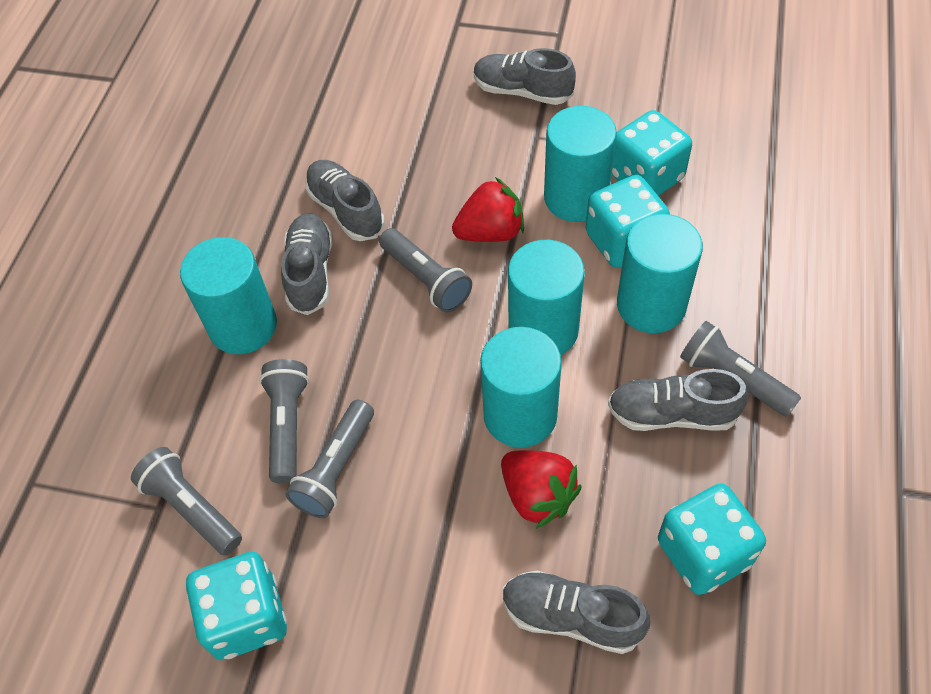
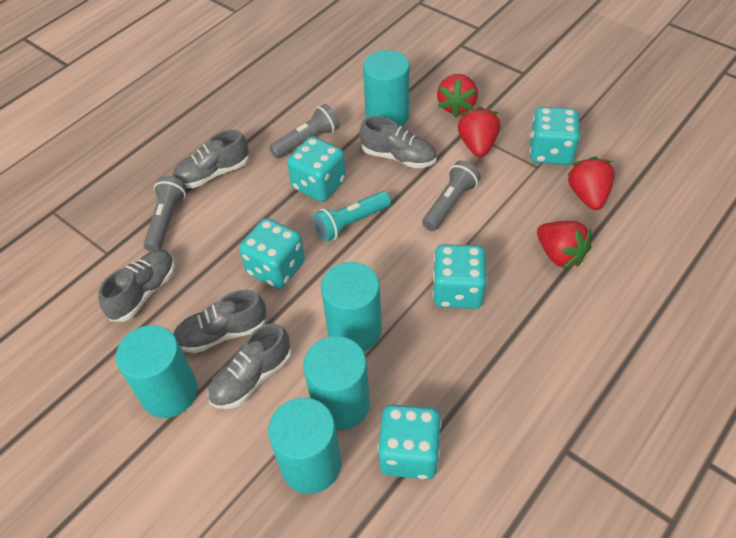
grey flashlight: [131,447,242,555] [259,359,309,484] [285,400,374,518] [379,228,472,312] [680,321,801,417] = 5 -> [143,176,187,252] [269,104,340,158] [422,160,481,231] = 3
red strawberry: [452,177,524,242] [501,450,582,529] = 2 -> [437,74,478,117] [458,107,500,158] [537,221,591,269] [568,156,615,210] = 4
turquoise dice: [186,552,287,660] [586,175,670,268] [612,110,692,196] [658,483,766,595] = 4 -> [239,218,305,289] [287,137,346,202] [378,404,441,479] [433,244,487,309] [530,107,580,165] = 5
turquoise flashlight: none = 0 -> [313,191,391,242] = 1

